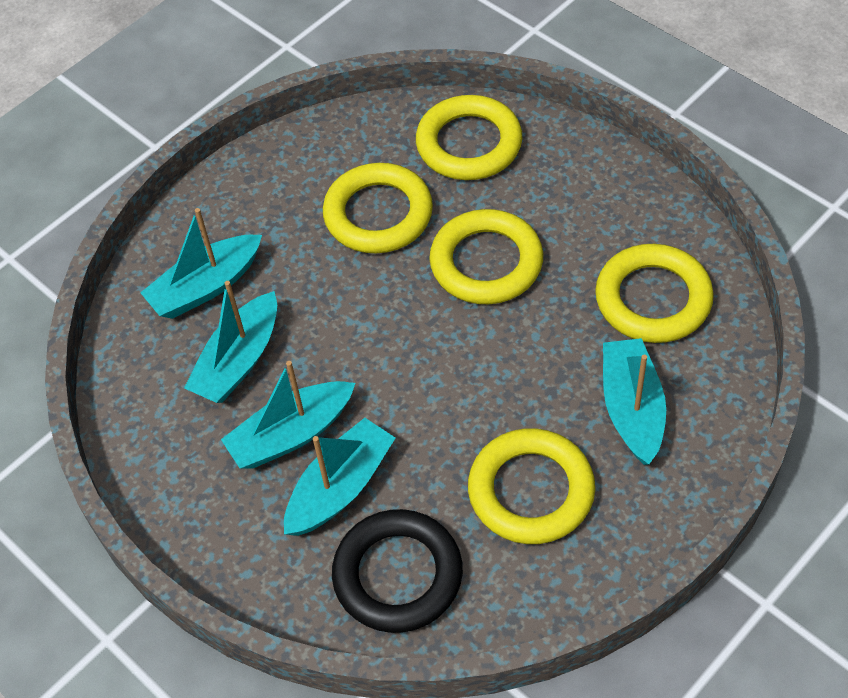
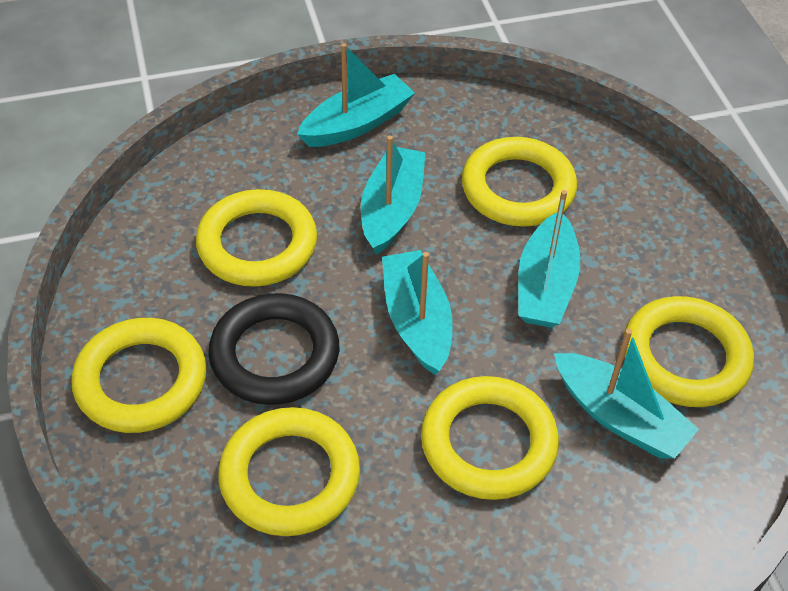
yellow ring: [323,163,433,253] [416,95,523,180] [429,209,543,304] [468,428,595,544] [595,244,714,343] = 5 -> [71,318,207,433] [196,189,317,287] [218,407,360,536] [421,376,559,500] [462,137,577,227] [623,296,754,407] = 6

